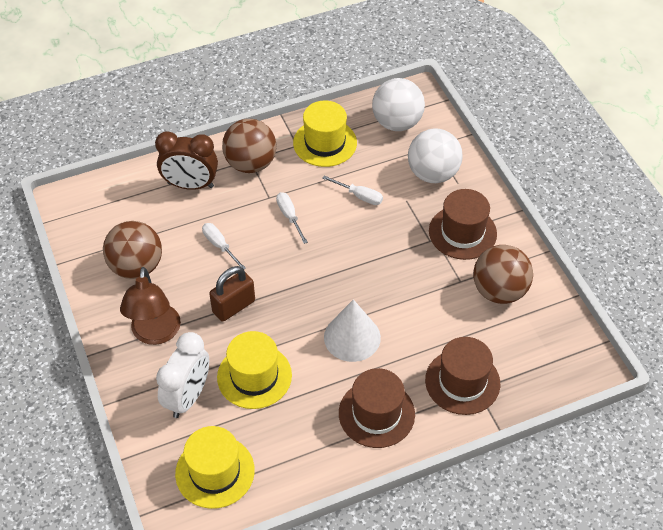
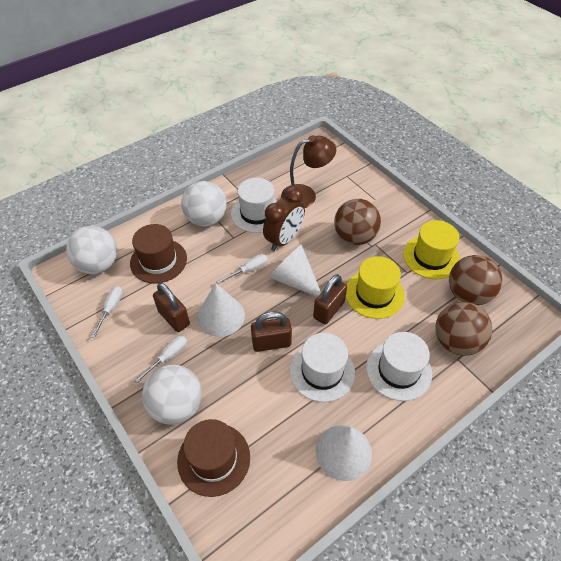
brown hat: [339,368,415,448] [425,337,500,415] [429,189,497,260] = 3 -> [130,224,187,284] [177,419,250,497] = 2
brown padlock: [209,266,255,322] = 1 -> [153,283,190,332] [251,312,292,352] [313,274,347,325] = 3
white ball: [372,78,425,131] [408,128,463,183] = 2 -> [66,226,117,274] [142,365,202,425] [181,181,227,226] = 3
white clock: [156,332,209,418] = 1 -> none = 0
white cone: [324,299,381,362] = 1 -> [197,283,245,337] [269,245,321,297] [316,425,372,481] = 3
white hat: none = 0 -> [231,178,277,233] [290,333,355,402] [366,332,432,401] = 3
yellow hat: [175,426,255,509] [217,331,292,409] [293,100,357,167] = 3 -> [346,256,405,319] [403,220,460,279] = 2

